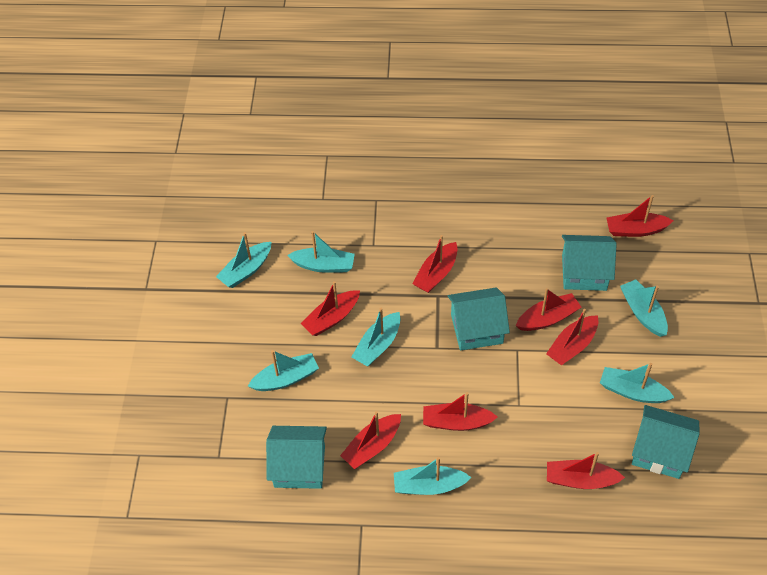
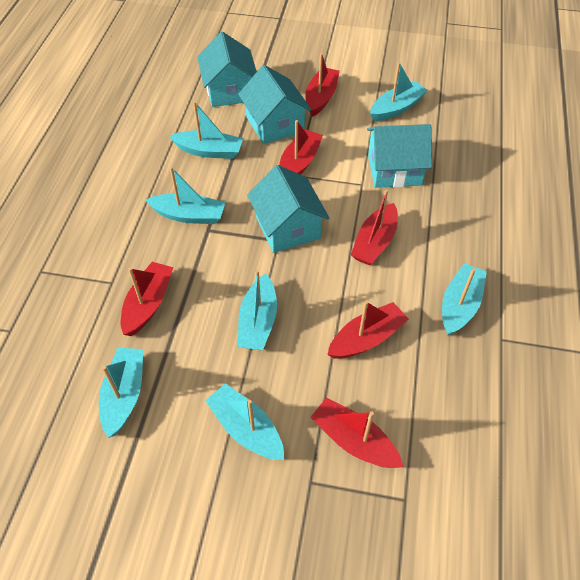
red boat: [301,281,360,336] [340,411,401,469] [412,235,458,293] [423,392,497,431] [516,288,581,331] [546,309,598,365] [547,452,625,489] [606,195,674,237] = 8 -> [121,262,173,336] [279,120,323,175] [305,53,340,117] [310,398,403,468] [327,301,409,359] [351,189,398,265] = 6

